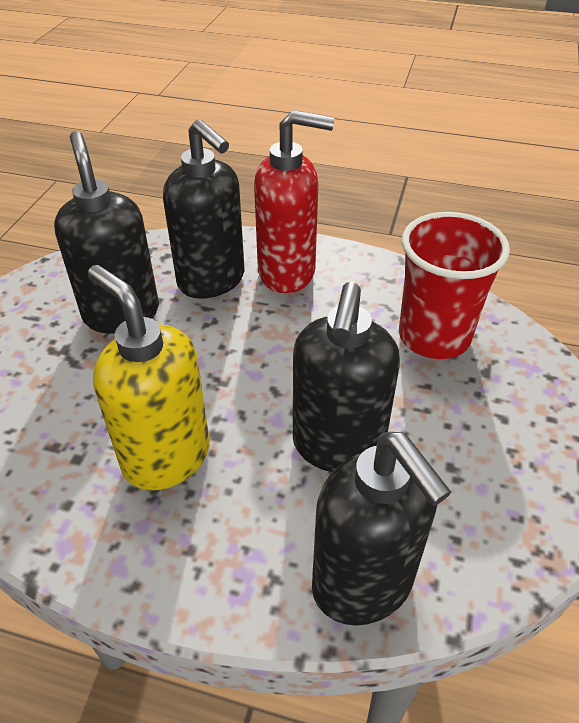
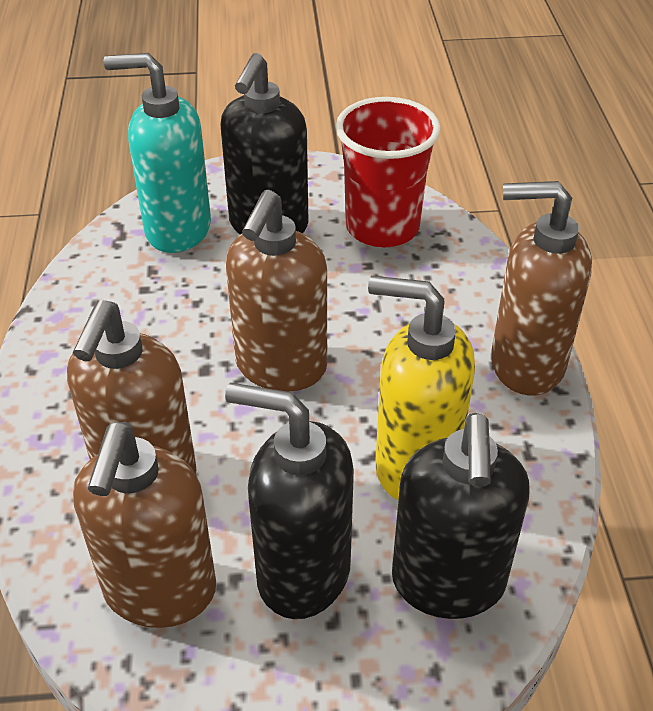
black soap dispenser: [54,131,159,334] [163,119,244,299] [293,282,400,472] [312,432,451,626] = 4 -> [221,53,309,235] [225,383,354,619] [392,413,530,619] = 3
brown soap dispenser: none = 0 -> [67,300,196,474] [73,421,216,628] [226,190,327,392] [491,181,592,395] = 4
red soap dispenser: [254,110,334,293] = 1 -> none = 0
turquoise soap dispenser: none = 0 -> [104,53,211,253] = 1

